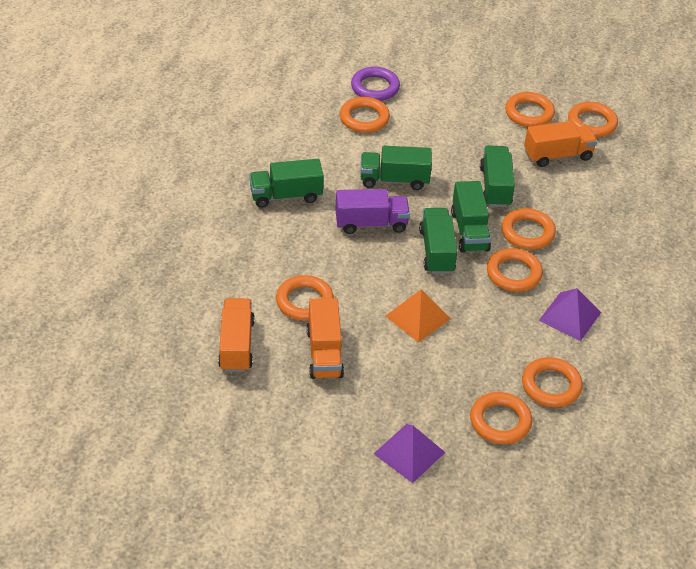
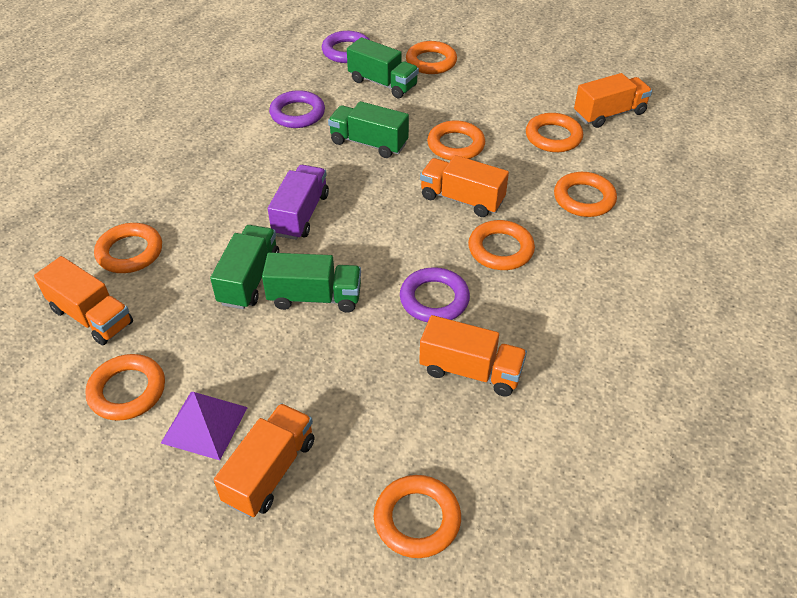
green truck: [249,159,324,208] [361,146,432,190] [419,208,457,274] [451,181,491,253] [480,145,515,207] = 5 -> [210,225,279,309] [262,252,361,313] [328,101,409,158] [347,37,419,99] = 4
orange pyramid: [385,289,451,343] = 1 -> none = 0
orange truck: [218,298,255,372] [307,298,344,379] [524,121,597,167] = 3 -> [34,256,133,345] [214,403,315,518] [419,315,527,397] [420,155,509,217] [574,73,652,128] = 5
purple pyramid: [374,424,445,483] [539,288,601,341] = 2 -> [161,392,248,460] = 1
purple ring: [351,67,400,101] = 1 -> [269,90,325,128] [322,31,370,63] [400,267,470,322] = 3

